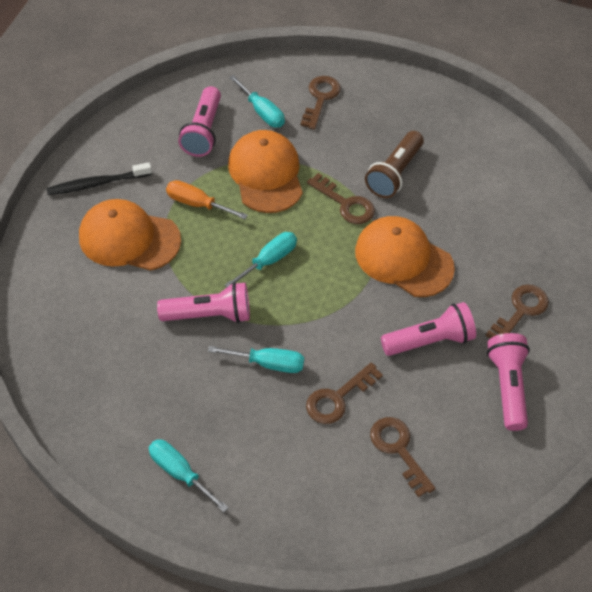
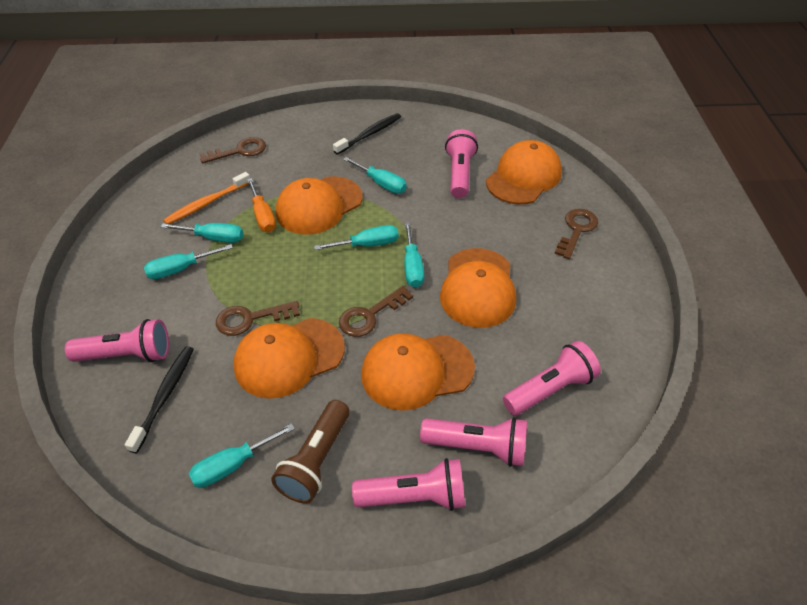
black toothbrush: [46,162,152,195] = 1 -> [125,346,194,453] [333,113,401,155] = 2
brown key: [300,76,341,130] [306,362,383,424] [307,173,375,224] [370,417,436,497] [485,284,549,338] = 5 -> [199,137,266,163] [216,301,300,336] [339,286,413,337] [555,209,598,259] = 4
orange cap: [79,199,181,271] [228,130,303,213] [355,216,455,297] = 3 -> [233,318,345,399] [276,176,363,235] [361,333,475,411] [440,248,516,328] [486,140,562,204] = 5
orange toothbrush: none = 0 -> [163,172,250,224] = 1
pink flashlight: [157,282,250,323] [178,86,221,157] [381,302,476,356] [487,333,530,431] = 4 -> [65,319,169,362] [352,458,465,511] [420,417,527,467] [445,129,478,198] [503,341,601,416] = 5
turquoise screwdriver: [149,439,229,512] [208,346,304,373] [225,232,297,287] [229,75,285,128] = 4 -> [144,244,233,279] [161,223,243,243] [189,423,295,488] [314,225,399,250] [343,157,407,194] [404,222,424,288] = 6

